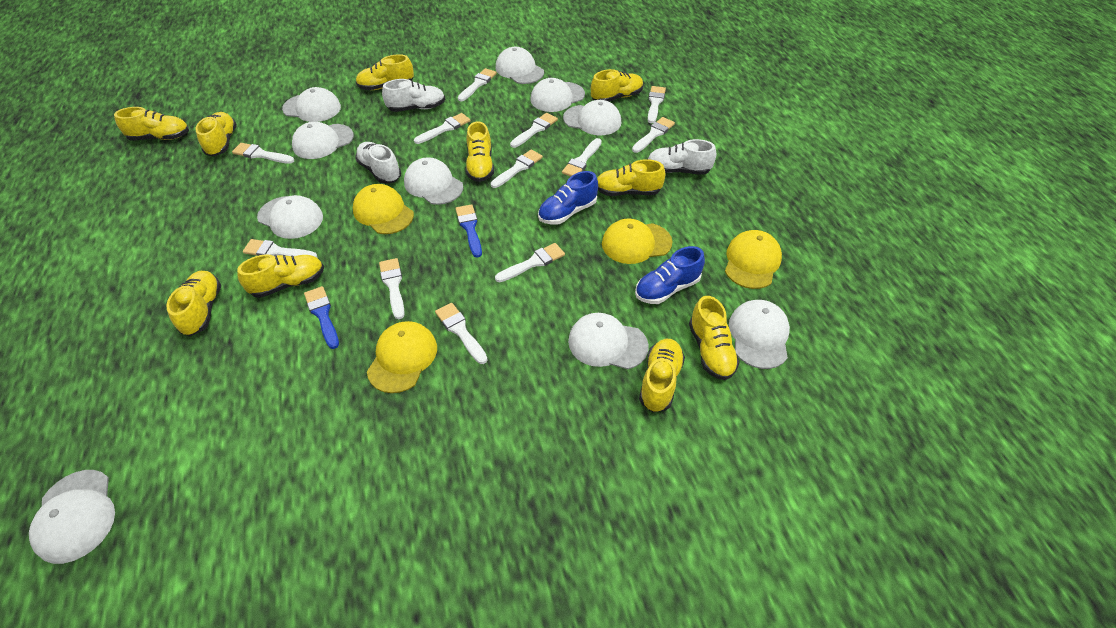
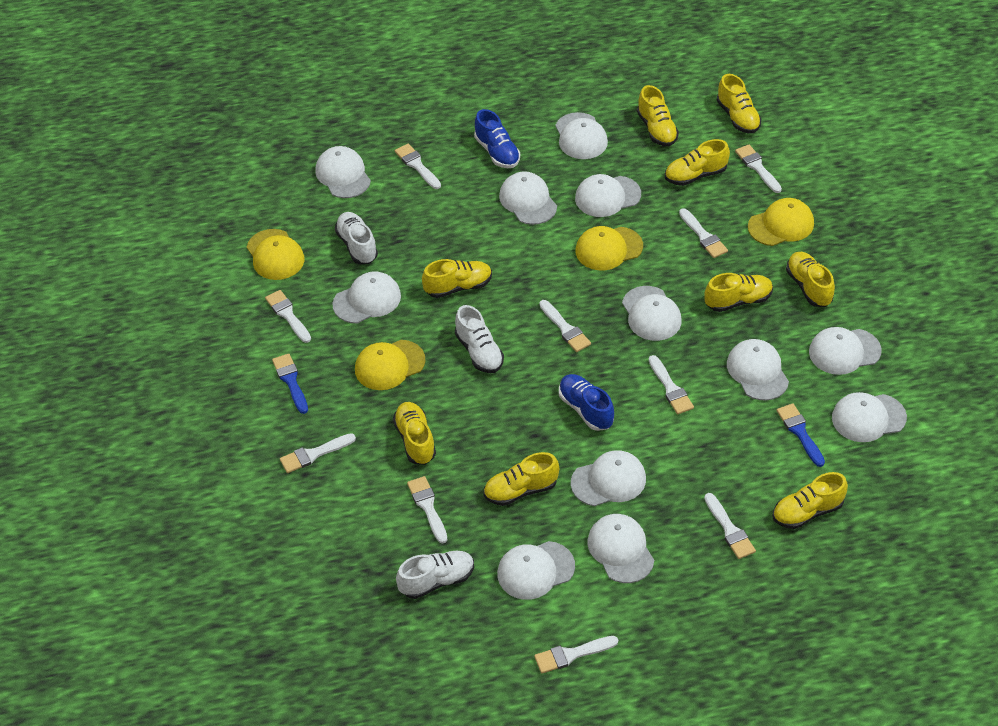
white brush: [232,143,294,164] [243,239,317,257] [379,258,405,319] [414,113,471,144] [435,303,488,364] [458,68,497,101] [491,149,543,188] [495,243,565,282] [510,113,558,148] [562,138,602,177] [632,117,675,153] [647,86,666,123] = 12 -> [265,290,311,343] [280,433,356,473] [395,144,441,189] [407,476,447,544] [534,636,618,673] [539,300,591,352] [649,355,694,414] [679,208,728,258] [704,493,756,559] [735,144,782,193] = 10
white cap: [29,470,115,564] [257,195,323,239] [282,87,341,122] [292,122,354,159] [404,157,463,205] [496,47,544,84] [530,78,585,112] [563,100,621,136] [568,313,649,369] [729,300,790,369] = 10 -> [316,146,371,198] [332,271,401,323] [497,541,575,600] [499,171,557,225] [555,112,608,159] [571,450,646,506] [575,174,641,217] [587,514,654,583] [622,286,682,341] [727,339,789,401] [809,327,882,375] [832,392,907,442] = 12
yellow shoe: [114,107,189,141] [166,271,221,336] [195,112,237,156] [237,254,324,298] [356,54,414,90] [466,121,494,182] [591,69,644,102] [597,159,666,196] [639,339,685,412] [689,296,740,380] = 10 -> [393,402,436,465] [422,259,492,298] [483,452,559,506] [637,85,679,146] [665,139,730,186] [704,273,773,312] [717,74,762,133] [773,472,848,529] [786,252,835,307] = 9

